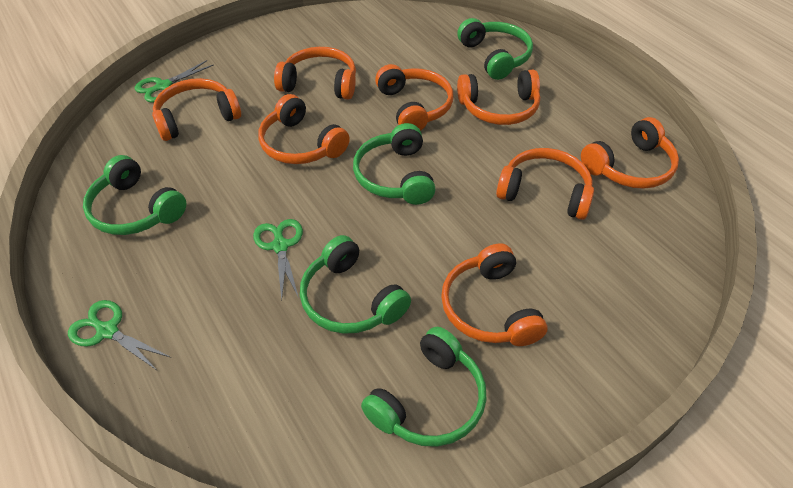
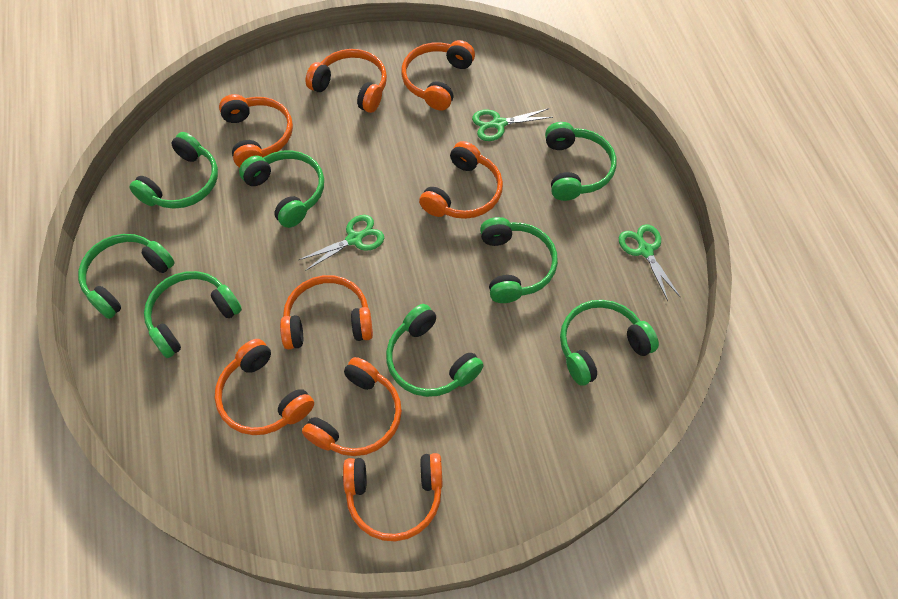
green headphones: [83,155,186,235] [300,235,411,334] [353,123,436,205] [361,327,487,447] [457,18,533,80] = 5 -> [78,234,175,319] [129,132,218,209] [144,271,242,358] [239,150,324,228] [386,304,484,397] [480,217,558,303] [545,122,616,201] [560,300,659,386] = 8

